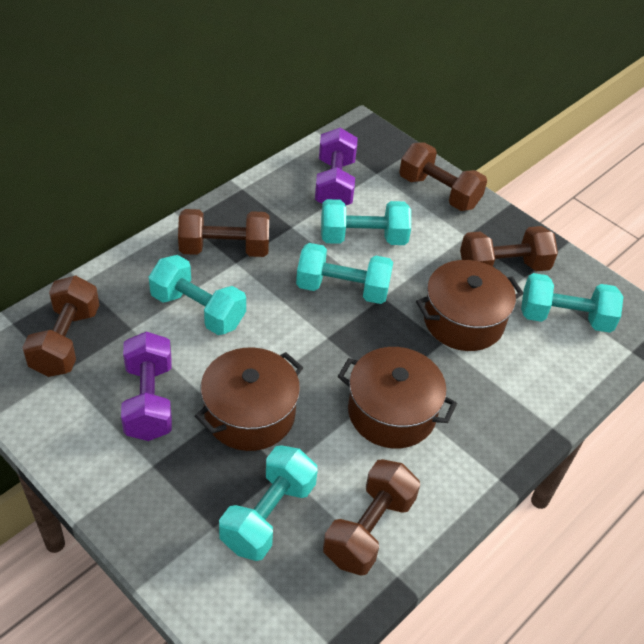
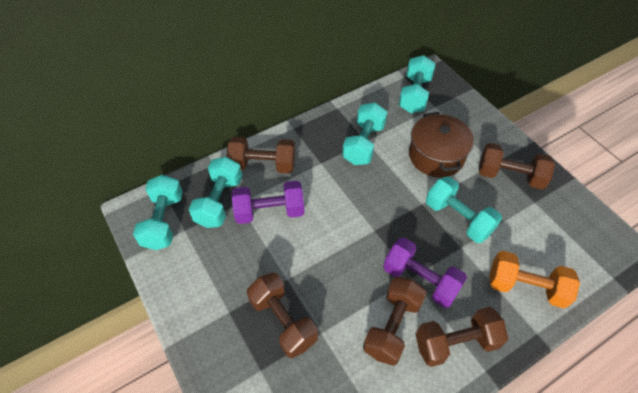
brown pot: [195,348,303,451] [338,347,457,449] [416,260,524,351] = 3 -> [409,112,474,177] = 1
orange dumbbell: none = 0 -> [490,251,580,308] = 1

